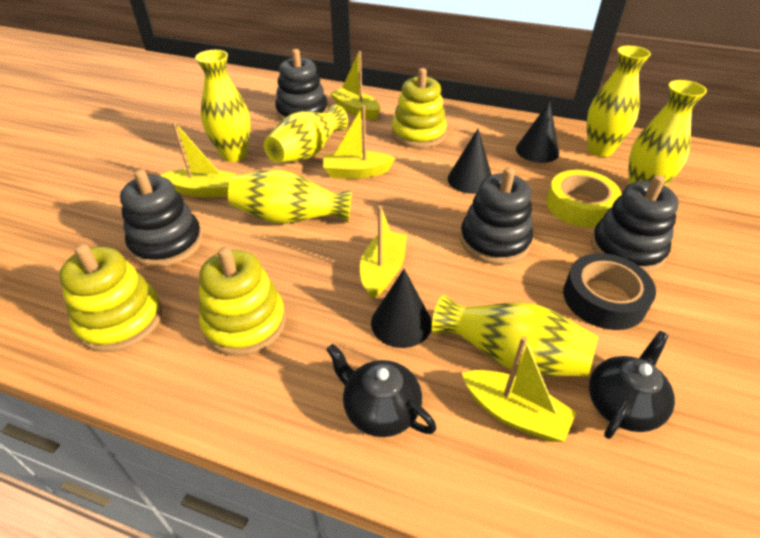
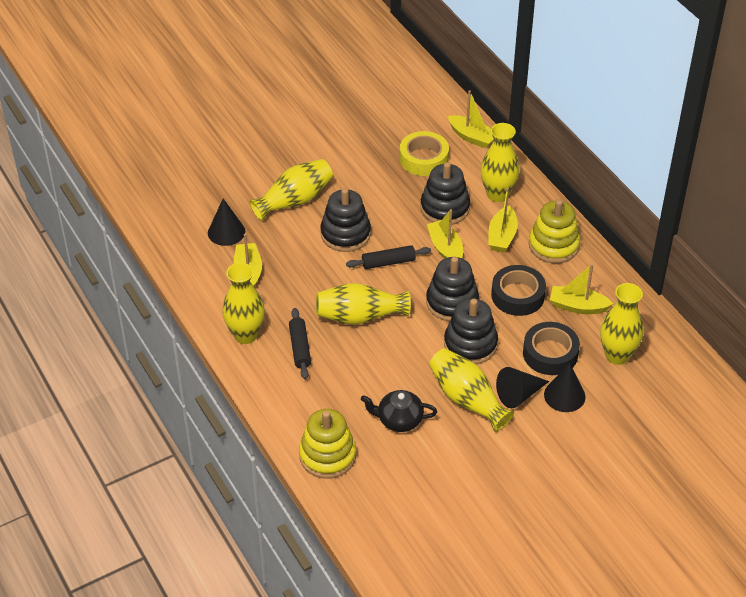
black rolling pin: none = 0 -> [289,308,311,379] [346,245,431,269] = 2
black tape: [563,253,656,330] = 1 -> [491,265,546,316] [523,322,580,375] = 2
black teapot: [326,344,436,437] [589,331,675,439] = 2 -> [361,390,437,432] = 1
yellow stacking toy: [59,244,162,352] [199,247,286,356] [392,68,447,148] = 3 -> [299,409,356,479] [529,199,580,263] = 2

